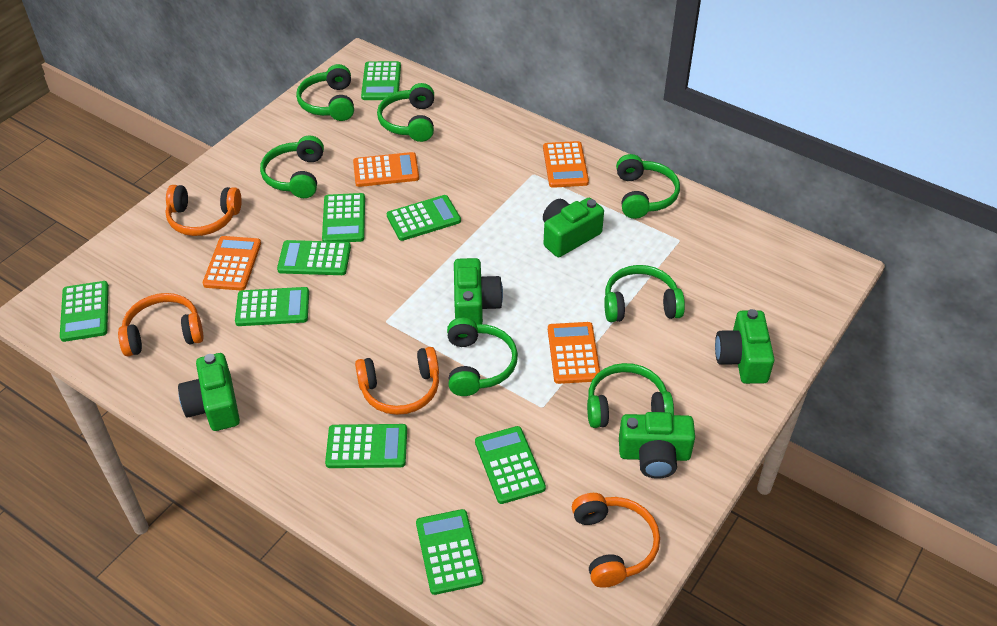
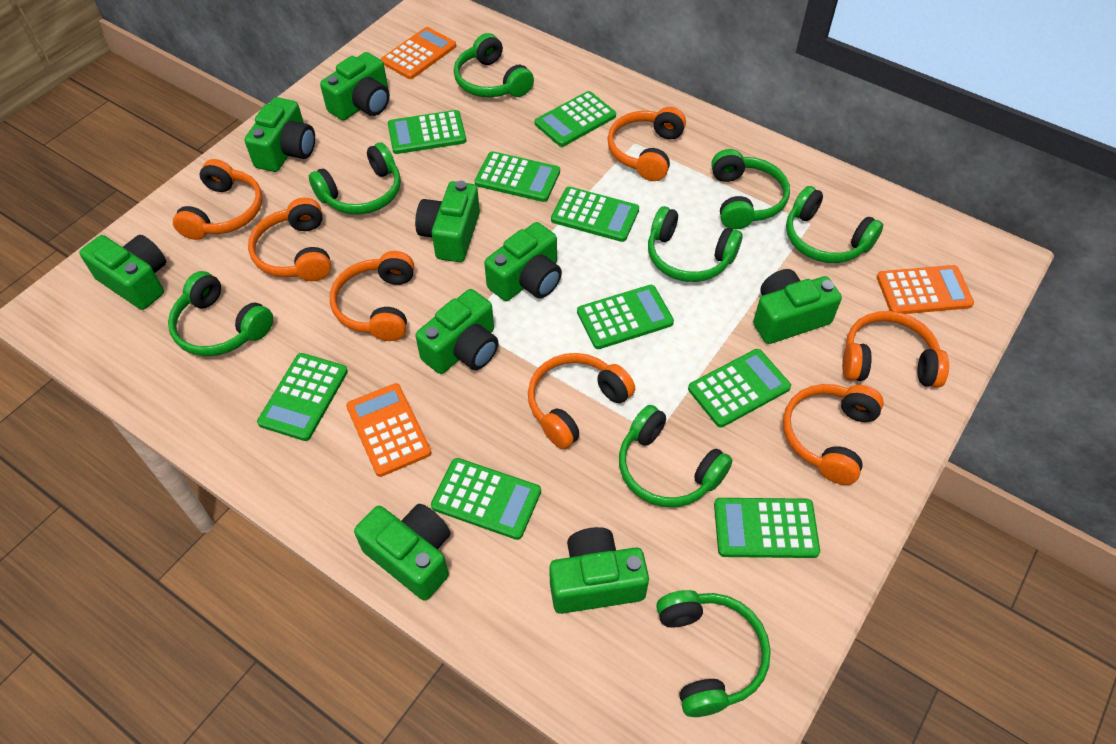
green camera: [178,353,240,431] [454,258,503,324] [543,198,604,257] [619,412,695,479] [715,309,775,384] = 5 -> [79,235,166,310] [244,97,315,172] [320,52,390,120] [354,504,451,601] [415,181,480,262] [415,289,499,374] [484,222,562,301] [549,527,649,614] [753,269,842,344] = 9
green headphones: [260,135,324,198] [296,64,354,121] [377,83,434,142] [447,318,518,396] [587,363,674,428] [604,265,685,322] [616,154,680,219] = 7 -> [168,271,273,356] [309,143,401,214] [454,33,534,97] [619,405,733,507] [648,206,743,282] [656,590,771,717] [711,149,790,230] [786,186,883,263] = 8
orange calculator: [203,236,261,290] [353,152,419,187] [543,141,589,188] [548,322,600,384] = 4 -> [346,383,432,477] [381,27,456,79] [877,265,974,314] = 3
orange headphones: [118,293,204,356] [165,185,242,236] [355,347,439,415] [572,493,660,588] = 4 -> [173,159,263,240] [248,197,331,281] [330,251,414,341] [528,353,635,449] [607,107,686,181] [783,384,884,485] [842,311,949,388] = 7

